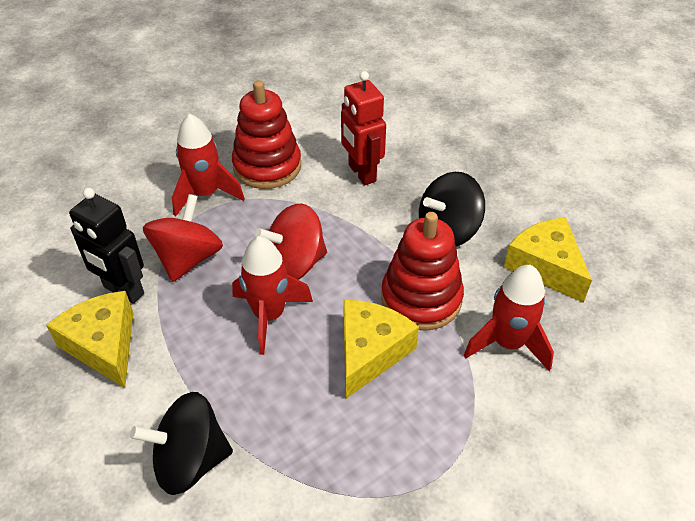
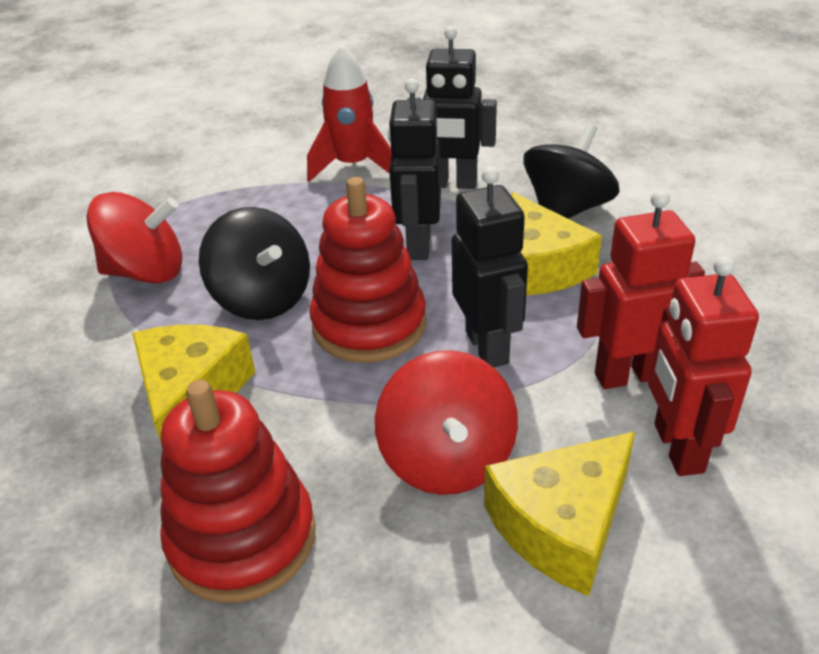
black robot: [69,188,144,304] = 1 -> [387,78,441,260] [407,26,497,189] [452,166,528,368] = 3
red robot: [341,71,386,185] = 1 -> [577,190,705,389] [648,256,759,476] = 2
red rocket: [172,113,245,216] [232,236,313,355] [464,265,554,371] = 3 -> [307,45,392,182] = 1

